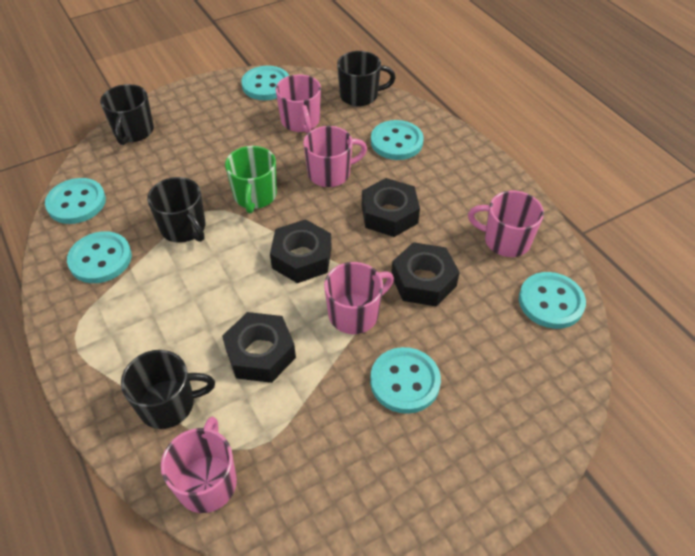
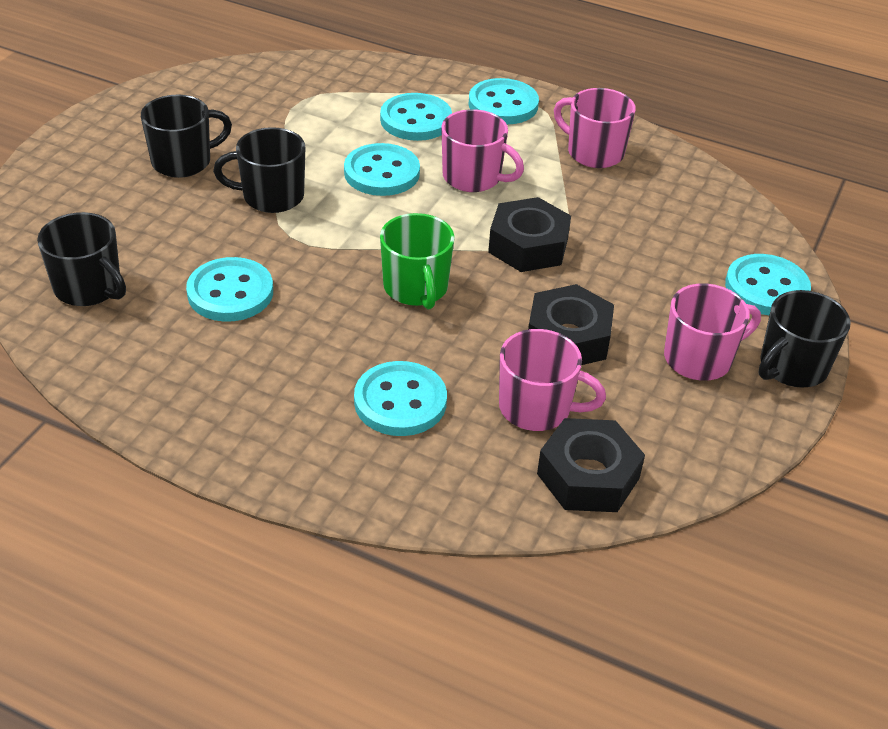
black nut: [222,312,296,383] [270,219,332,283] [362,178,420,237] [391,242,460,307] = 4 -> [488,197,571,272] [528,284,614,365] [537,418,645,512] = 3
pink mug: [161,417,237,513] [275,74,321,133] [303,126,367,187] [324,262,394,334] [468,191,544,257] = 5 -> [441,109,524,192] [499,329,606,431] [554,88,636,168] [664,283,761,381] = 4

